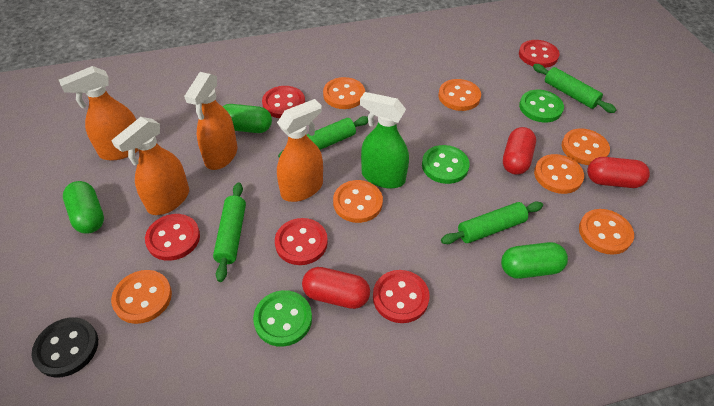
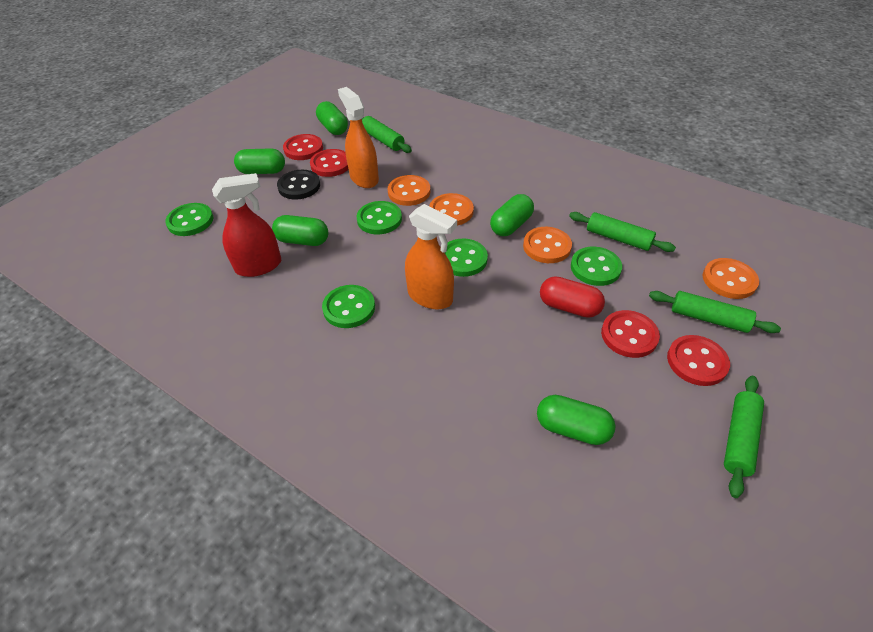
green button: [253,290,312,347] [422,145,470,184] [519,90,564,122] = 3 -> [165,203,213,236] [322,285,375,328] [357,201,402,234] [444,239,488,277] [571,247,622,286] = 5
green capsule: [63,181,104,234] [222,104,272,133] [501,242,568,279] = 3 -> [234,148,285,174] [272,215,328,246] [316,101,348,135] [490,194,534,236] [537,395,616,445] = 5
green spray bottle: [360,92,409,188] = 1 -> none = 0
orange button: [111,270,172,324] [323,77,365,109] [333,180,383,223] [438,79,481,111] [534,154,584,194] [562,128,610,165] [579,209,634,255] = 7 -> [388,175,430,206] [429,193,474,226] [523,227,572,263] [703,258,759,299] = 4
orange spray bottle: [59,66,139,161] [111,117,189,215] [184,72,237,170] [277,99,323,202] = 4 -> [338,87,379,188] [405,204,457,309] = 2
red button: [145,214,200,261] [262,86,305,118] [275,218,328,265] [373,270,430,323] [519,40,559,68] = 5 -> [283,134,323,160] [310,149,348,177] [601,310,660,358] [667,335,730,386] = 4
red capsule: [302,267,370,309] [503,127,536,175] [587,157,650,188] = 3 -> [540,276,605,318] = 1
red spray bottle: none = 0 -> [212,173,281,277] = 1

